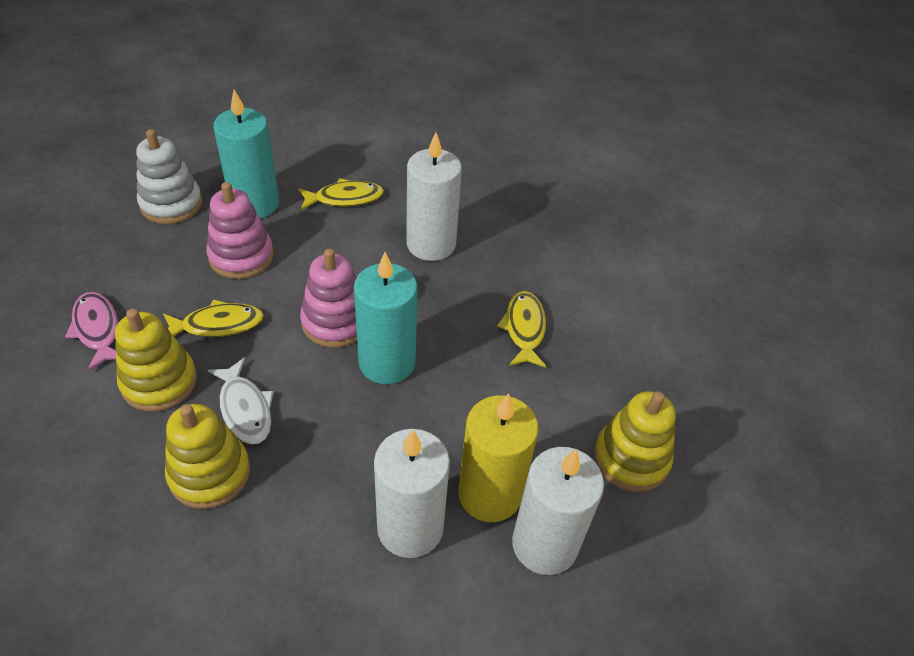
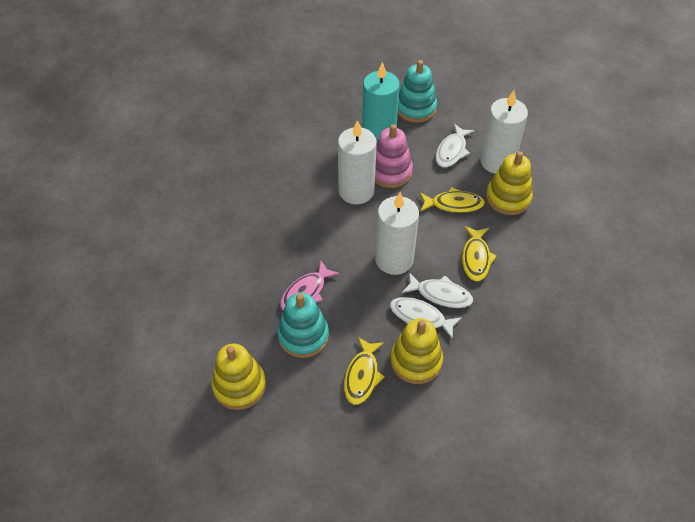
pink stacking toy: [206,182,274,279] [300,249,357,348] = 2 -> [375,124,413,188] = 1
turquoise candle: [213,90,279,218] [354,252,418,384] = 2 -> [362,62,400,141] = 1
turquoise stacking toy: none = 0 -> [277,293,329,358] [398,60,437,123] = 2
white fish: [207,357,274,444] = 1 -> [390,297,462,339] [401,272,473,308] [435,124,475,168] = 3
white stacking toy: [136,129,202,224] = 1 -> none = 0
yellow candle: [458,393,539,522] = 1 -> none = 0

